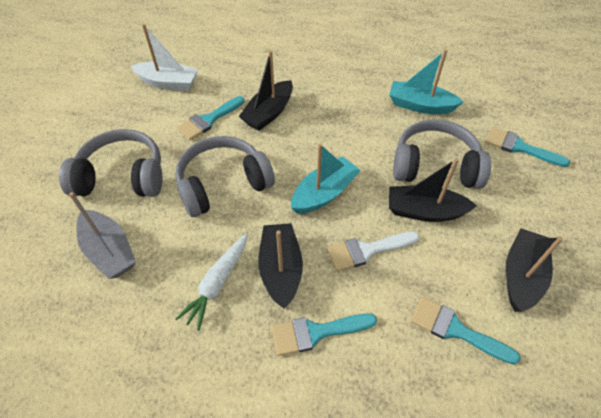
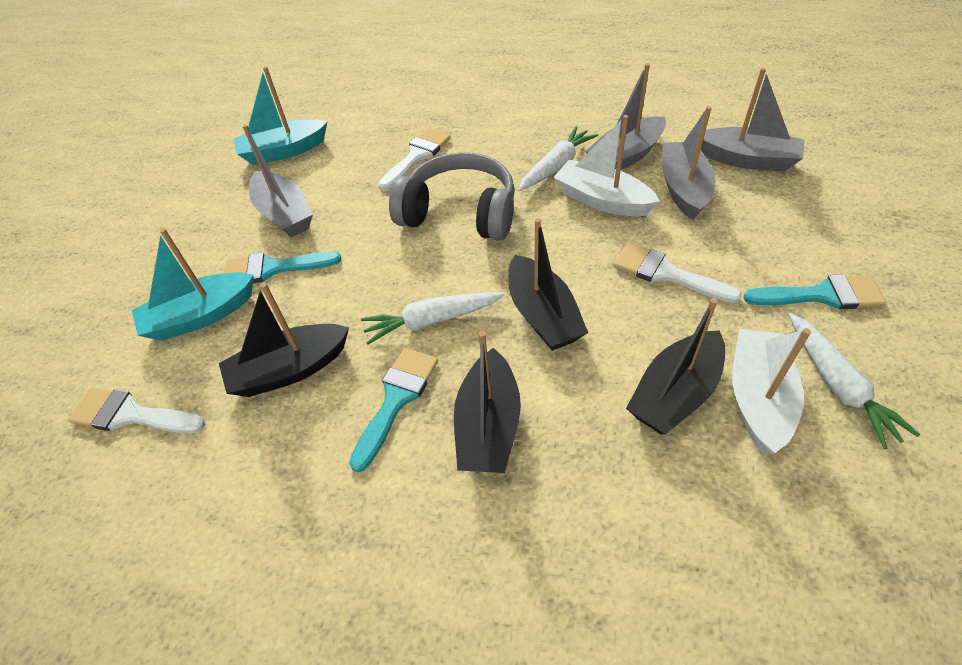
grey boat: [69,192,136,279] = 1 -> [242,124,313,237] [585,63,666,170] [662,106,716,220] [701,68,804,172] = 4
grey headphones: [59,129,162,197] [176,136,275,217] [393,120,491,189] = 3 -> [389,152,515,241] = 1
turquoise brush: [177,96,245,140] [272,313,377,356] [411,297,521,365] [485,127,570,167] = 4 -> [224,251,341,283] [349,348,438,472] [743,274,886,309] = 3
white boat: [131,24,198,91] = 1 -> [554,115,660,217] [732,328,811,454] = 2
white brush: [327,232,419,271] = 1 -> [68,388,205,433] [378,128,451,191] [613,243,742,303] = 3
white carrot: [175,233,248,331] = 1 -> [361,292,504,345] [518,126,598,191] [788,313,920,449] = 3

